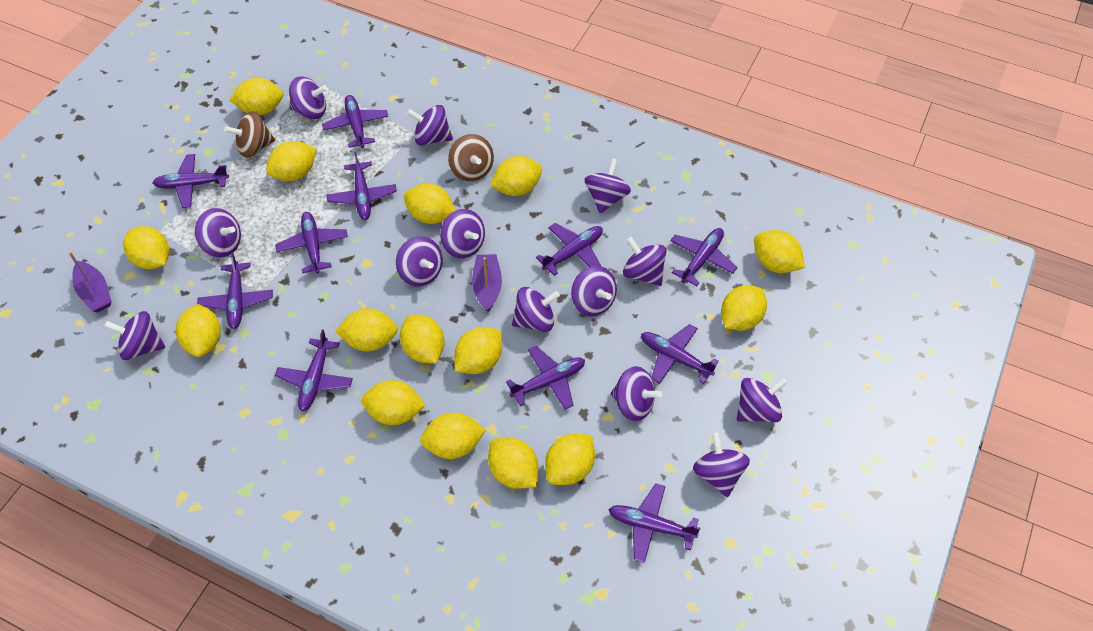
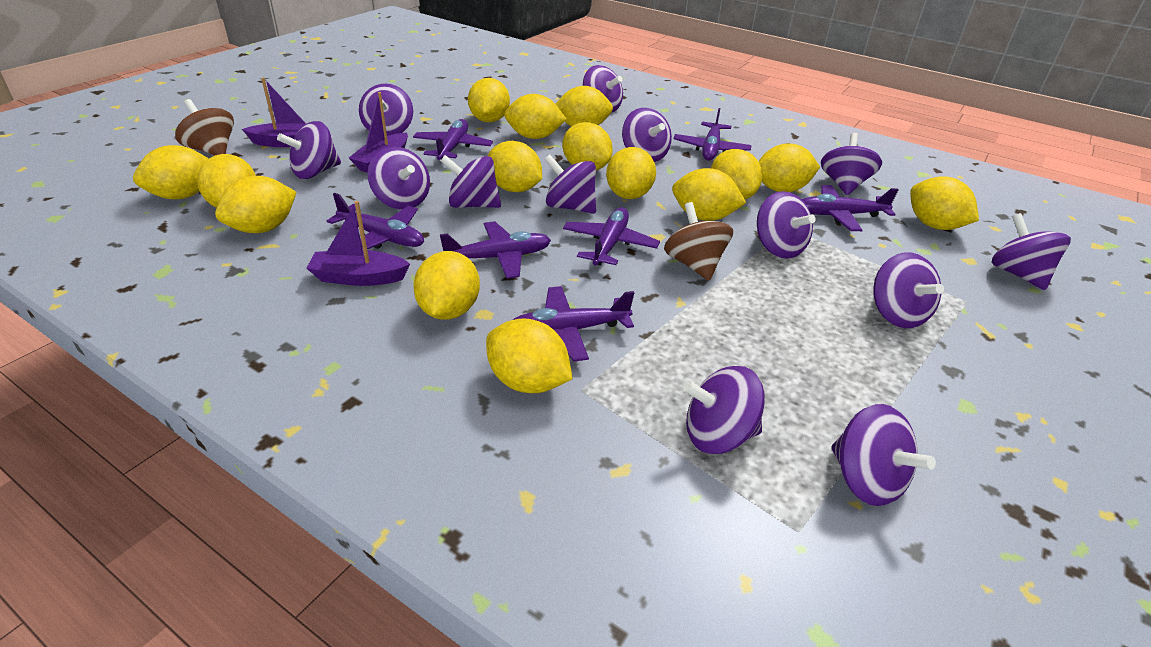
purple boat: [69,252,112,312] [472,254,502,311] = 2 -> [242,77,308,147] [306,201,410,286] [349,92,408,172] = 3
purple plane: [153,154,229,208] [197,253,273,329] [275,212,348,274] [275,329,353,411] [322,95,389,148] [327,152,397,220] [506,346,585,410] [536,223,603,276] [608,484,701,563] [641,324,719,384] [670,228,738,286] = 11 -> [327,193,424,250] [413,119,493,160] [440,221,551,279] [513,286,634,362] [563,207,660,266] [674,108,752,161] [802,185,899,231] = 7

